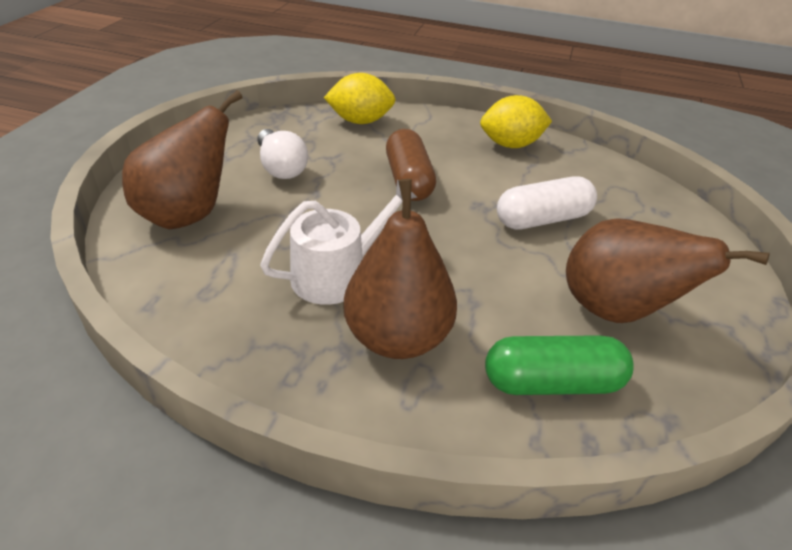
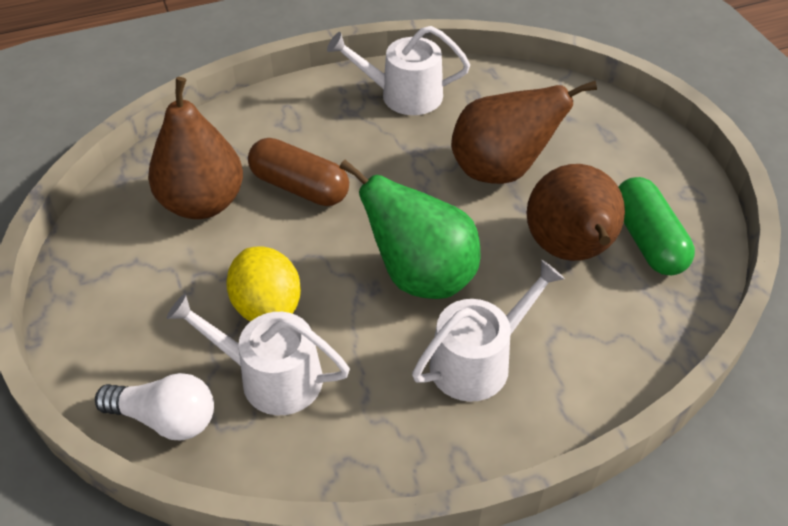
green pear: none = 0 -> [339,160,481,299] = 1
white capsule: [497,176,597,230] = 1 -> none = 0
white watering can: [260,179,418,305] = 1 -> [167,294,350,415] [327,26,470,115] [412,260,565,402] = 3
yellow lemon: [324,73,396,124] [480,95,552,148] = 2 -> [226,246,301,321] = 1

